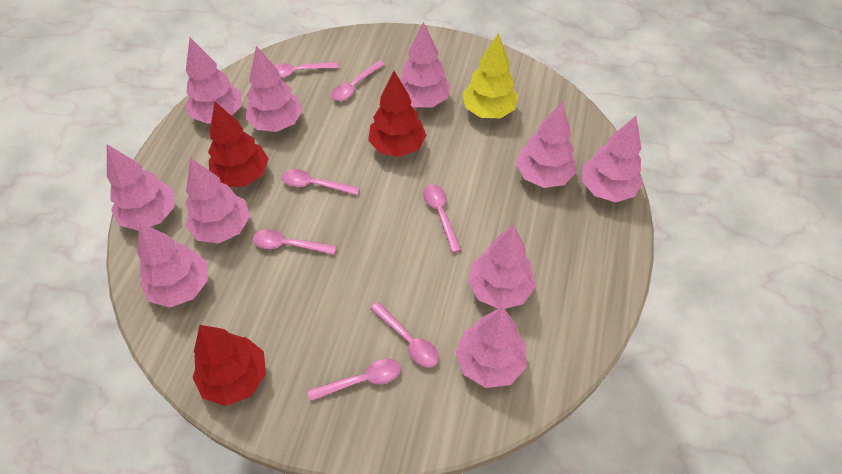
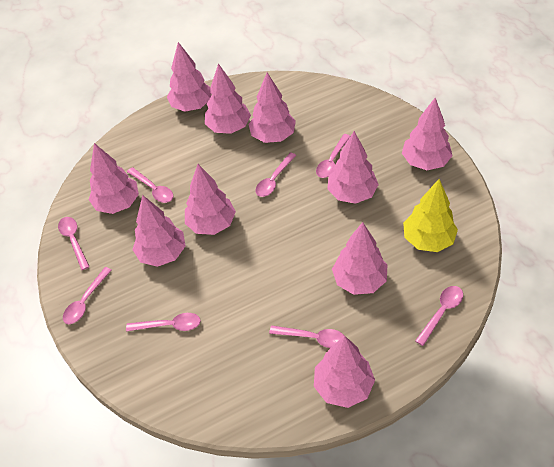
pink spoon: [253,229,337,255] [274,62,339,78] [282,169,360,195] [307,359,401,401] [331,60,385,101] [370,302,439,368] [423,184,461,253] = 7 -> [58,217,90,270] [63,267,112,324] [126,313,201,332] [127,167,173,203] [255,152,297,197] [269,325,344,348] [316,134,350,178] [415,286,463,346] = 8
red tree: [193,325,266,406] [208,102,269,187] [368,71,427,157] = 3 -> none = 0

